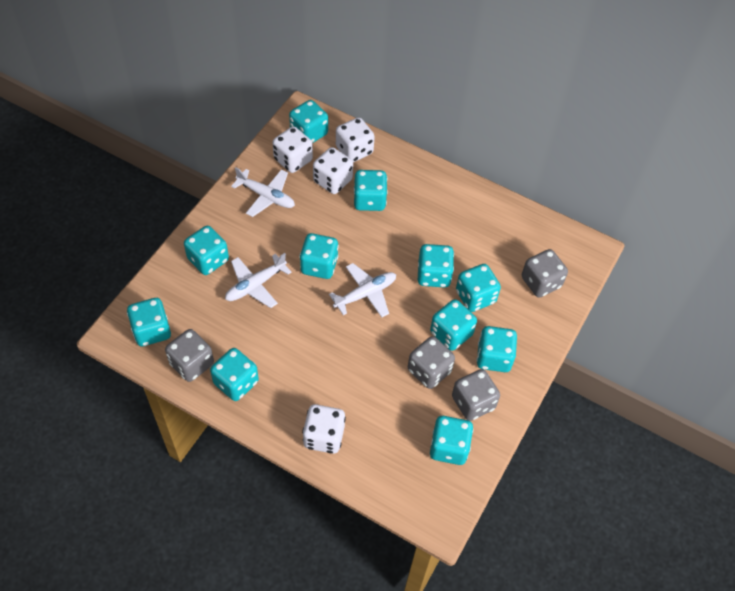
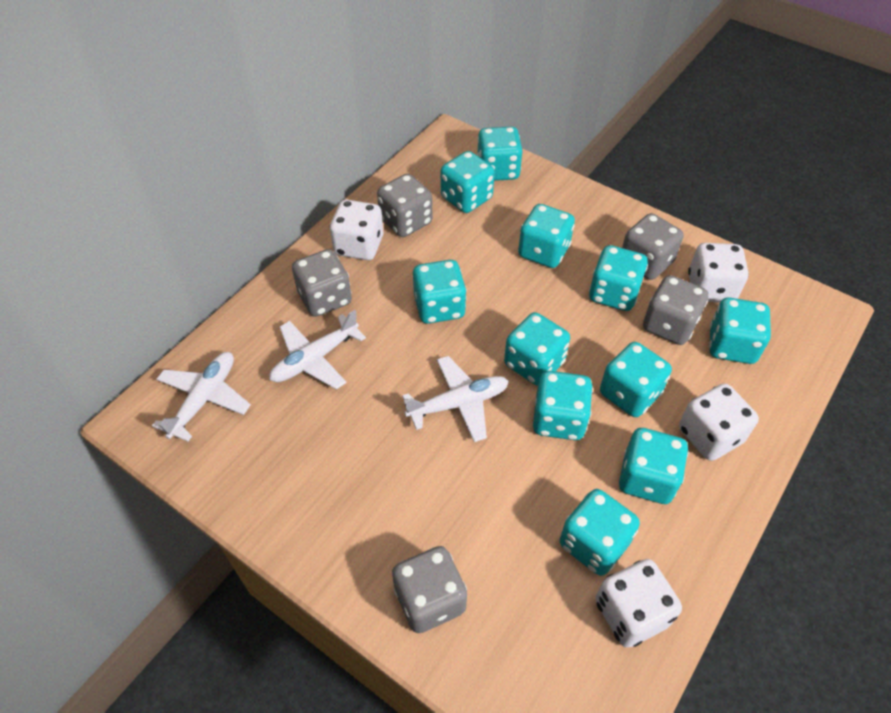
grey dice: [165,329,214,382] [408,336,455,389] [452,369,500,421] [522,249,568,298] = 4 -> [292,249,352,317] [377,174,433,237] [392,546,467,633] [622,213,684,280] [643,275,708,345] = 5

